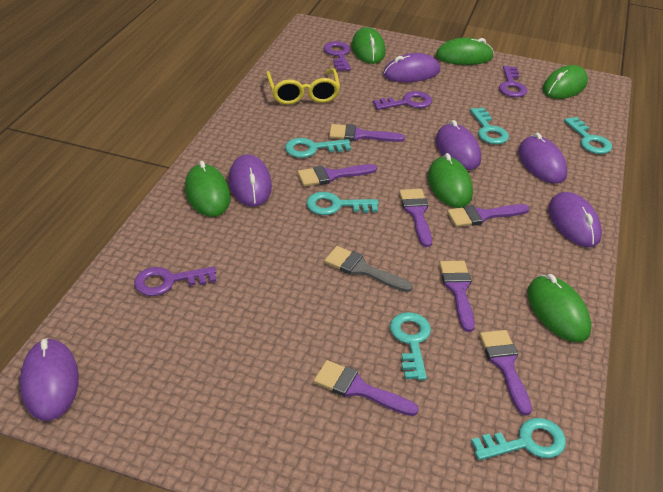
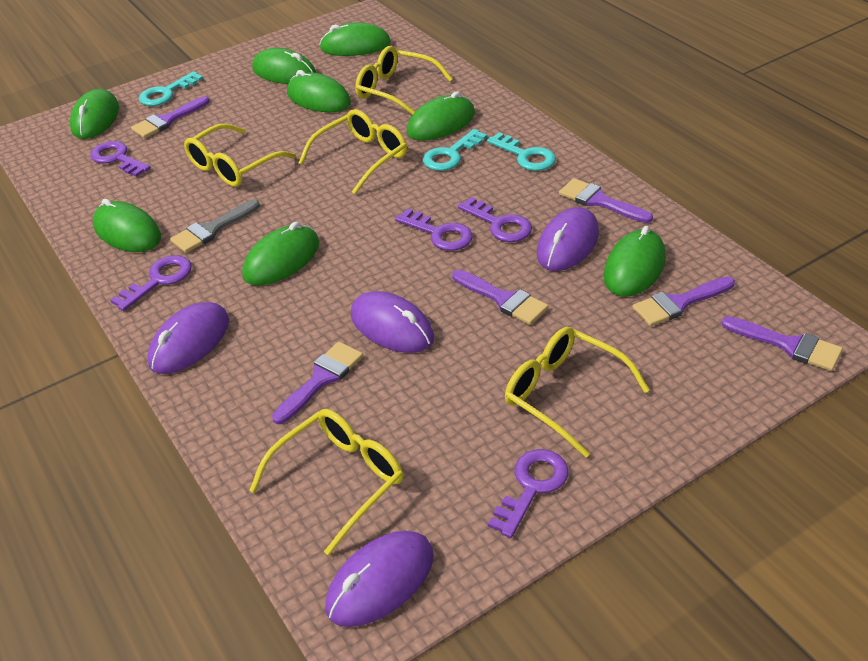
green mouse: [185,161,230,217] [352,27,386,64] [428,153,473,208] [436,38,494,65] [527,274,591,342] [543,65,588,99] = 6 -> [70,89,119,139] [93,199,161,252] [242,222,319,285] [252,48,316,84] [287,70,351,112] [319,22,391,56] [407,91,475,141] [604,226,666,297] = 8
purple brush: [298,164,377,186] [314,360,419,416] [329,124,405,142] [399,189,432,247] [439,261,475,332] [447,204,529,227] [480,330,532,416] = 7 -> [131,96,209,138] [272,342,363,424] [452,270,548,325] [559,178,653,223] [632,276,735,326] [721,316,843,371] = 6
purple key: [134,267,217,296] [323,41,351,71] [373,91,432,110] [499,66,527,97] = 4 -> [90,141,151,177] [110,255,192,311] [395,208,473,251] [458,197,532,242] [488,449,569,538] = 5
purple mouse: [20,338,79,421] [229,154,272,207] [383,53,440,82] [436,120,481,170] [518,132,567,184] [549,192,602,247] = 6 -> [147,302,229,374] [326,531,434,627] [351,291,434,353] [537,207,599,271] = 4
turquoise key: [285,138,351,158] [306,192,379,215] [390,312,431,380] [470,108,509,144] [471,418,566,460] [564,117,612,154] = 6 -> [139,71,203,106] [423,129,487,171] [487,132,556,171] = 3
yellow glasses: [266,68,340,105] = 1 -> [184,124,296,187] [249,409,403,555] [299,109,407,194] [355,46,453,115] [505,327,650,457] = 5

